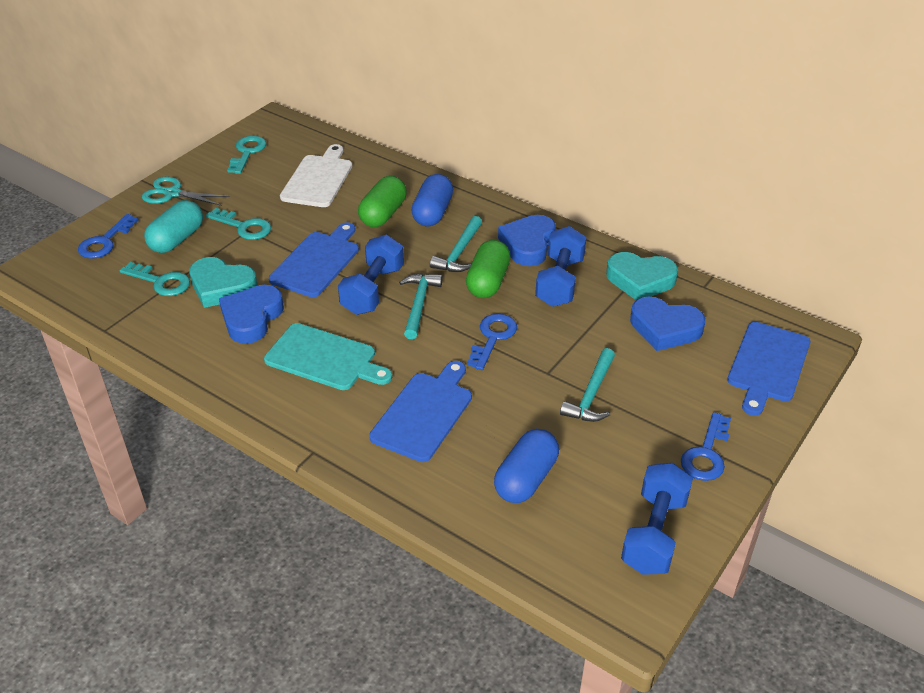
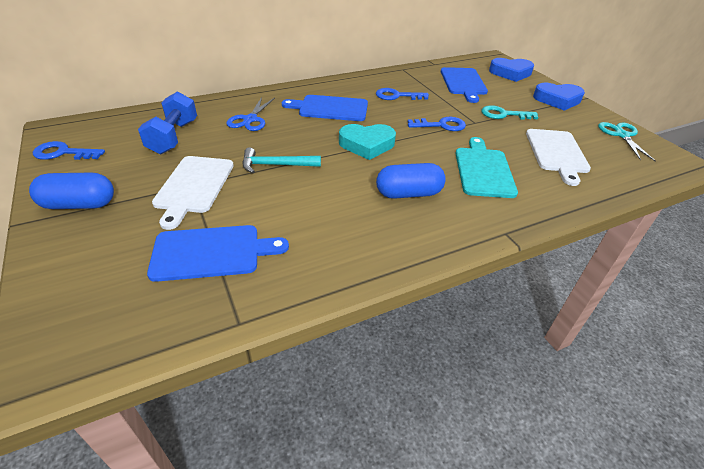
blue dumbbell: [338,235,404,315] [535,226,586,307] [621,463,693,575] = 3 -> [138,91,197,154] = 1
blue heart: [219,285,284,344] [498,215,556,266] [630,297,705,351] = 3 -> [489,58,534,82] [533,83,585,111] = 2
blue scissors: none = 0 -> [226,97,275,131] = 1
green capsule: [358,176,407,227] [466,240,511,298] = 2 -> none = 0
turquoise capsule: [144,200,203,253] = 1 -> none = 0
turquoise hammer: [399,273,442,339] [430,216,482,272] [560,348,615,422] = 3 -> [242,147,321,173] = 1
turquoise heart: [189,257,258,308] [606,252,678,300] = 2 -> [339,124,396,160] = 1
turquoise key: [120,262,190,296] [206,208,271,240] [227,136,266,174] = 3 -> [481,105,538,120] = 1
white cutting board: [280,144,352,207] = 1 -> [152,156,234,230] [526,129,591,186] = 2

